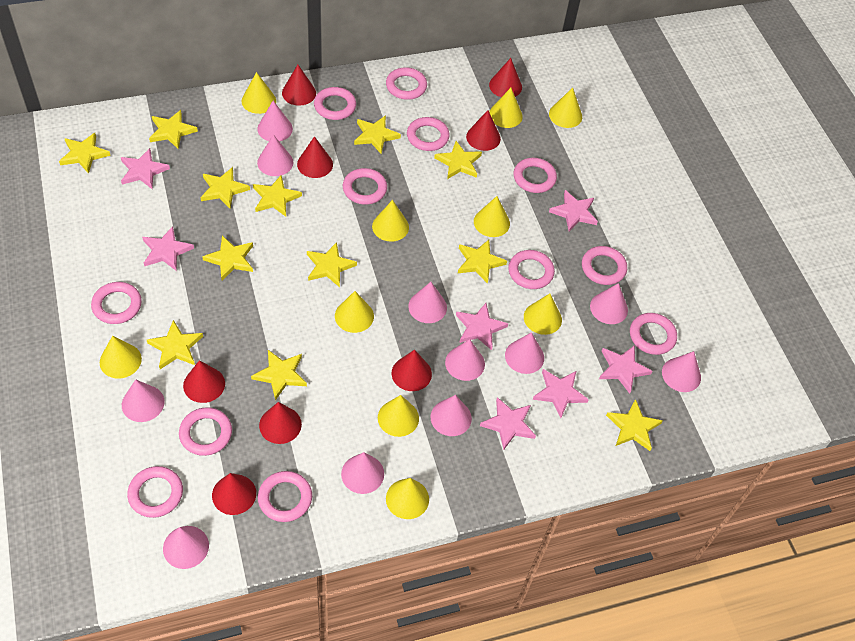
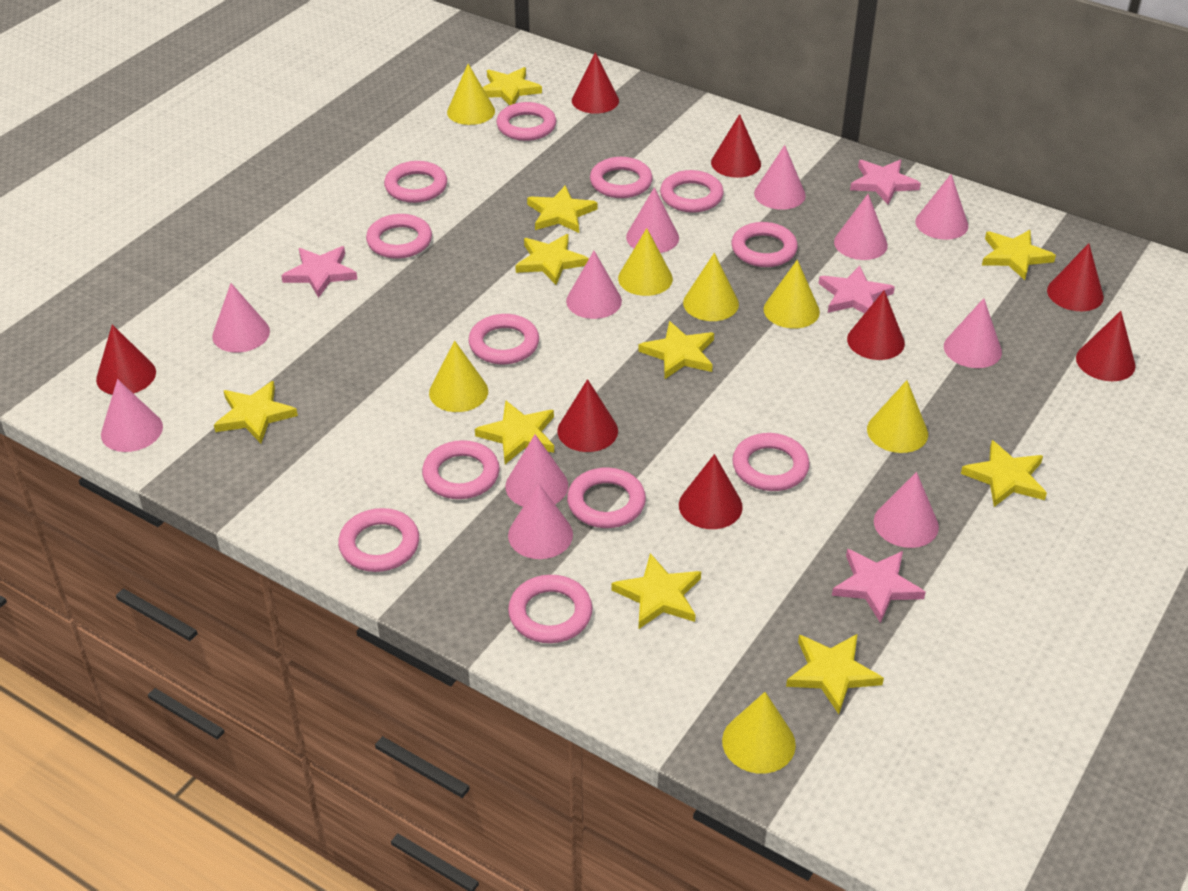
pink star: [121,148,170,189] [142,226,194,271] [456,303,508,350] [480,397,536,450] [533,369,589,418] [549,190,598,231] [599,345,652,394] = 7 -> [281,246,358,298] [819,265,895,314] [832,549,926,623] [850,160,921,205] = 4
yellow cone: [100,336,142,379] [242,72,276,114] [335,291,374,333] [372,200,409,242] [378,395,419,437] [386,478,429,519] [474,196,510,237] [489,88,523,128] [524,294,562,335] [549,88,582,128] = 10 -> [429,341,488,412] [447,64,495,125] [618,228,673,296] [683,253,739,321] [722,692,796,774] [764,260,820,328] [867,380,928,453] = 7
yellow star: [59,133,111,174] [147,320,203,369] [149,110,198,149] [200,167,250,209] [202,236,253,280] [251,350,307,400] [253,175,302,217] [307,242,357,287] [354,115,401,154] [434,141,482,179] [458,240,507,284] [606,399,663,451] = 12 -> [214,381,298,443] [475,401,554,464] [482,67,542,105] [515,234,589,285] [527,185,597,233] [611,553,701,629] [638,321,714,379] [786,634,884,714] [961,440,1047,507] [982,230,1056,280] = 10

